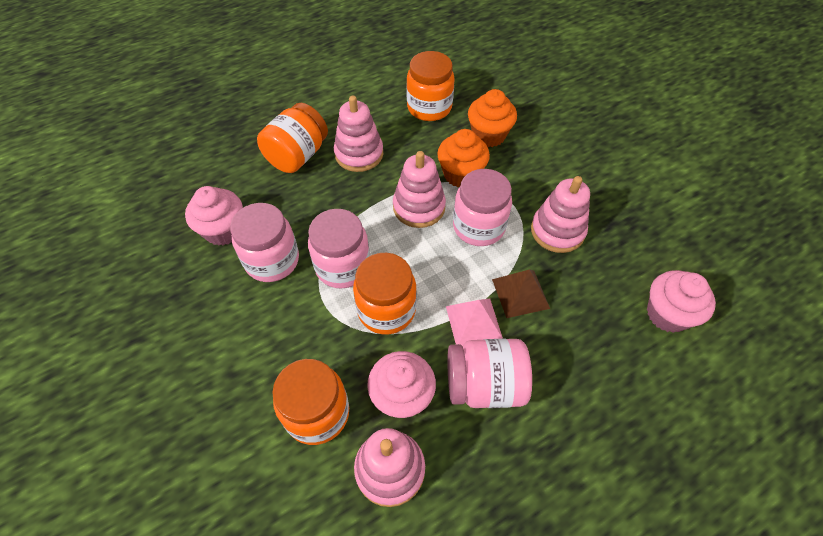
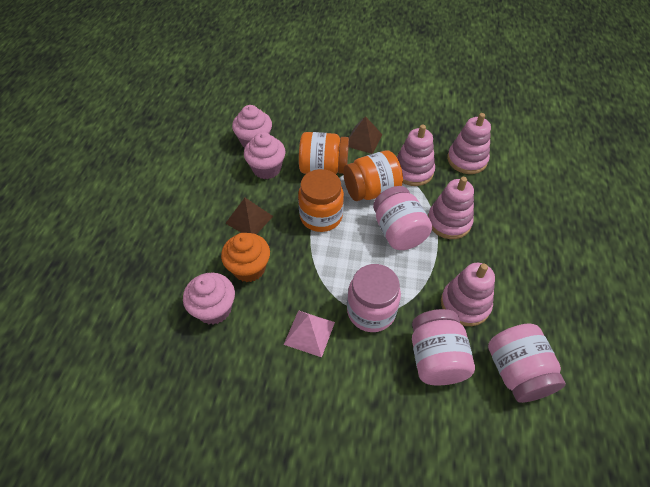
brown pyramid: [492,269,550,318] = 1 -> [225,198,273,234] [349,116,383,154] = 2
orange cupcake: [437,129,490,187] [468,89,517,147] = 2 -> [221,233,270,282] = 1
orange jar: [257,103,328,173] [272,359,349,445] [353,253,417,335] [406,51,455,121] = 4 -> [298,169,344,232] [299,132,349,174] [343,150,403,201] = 3

